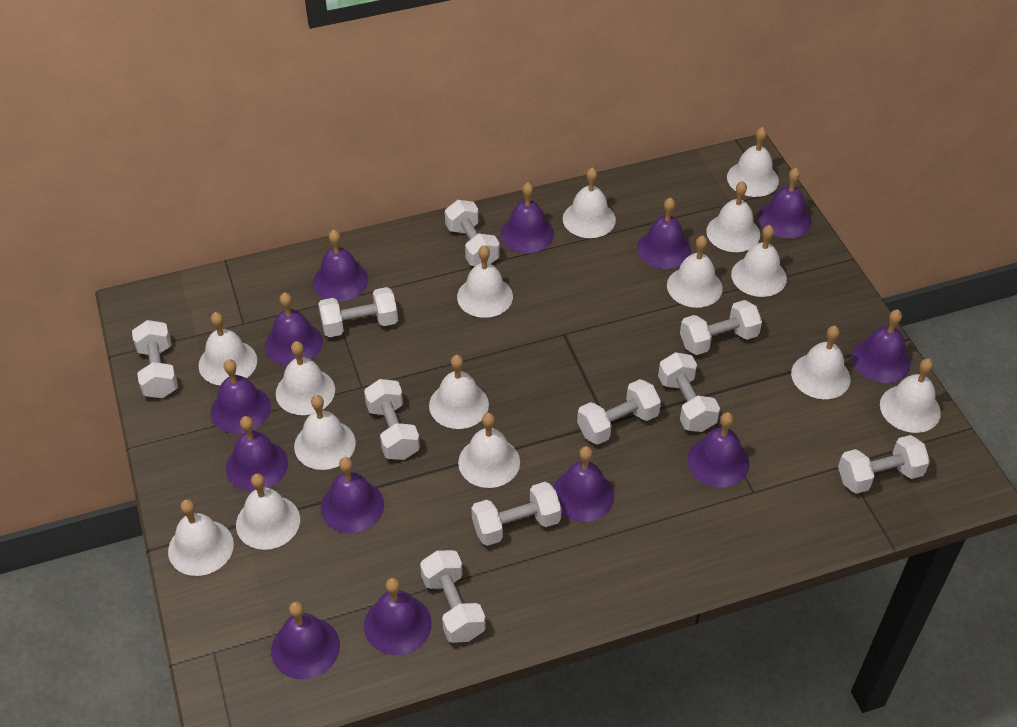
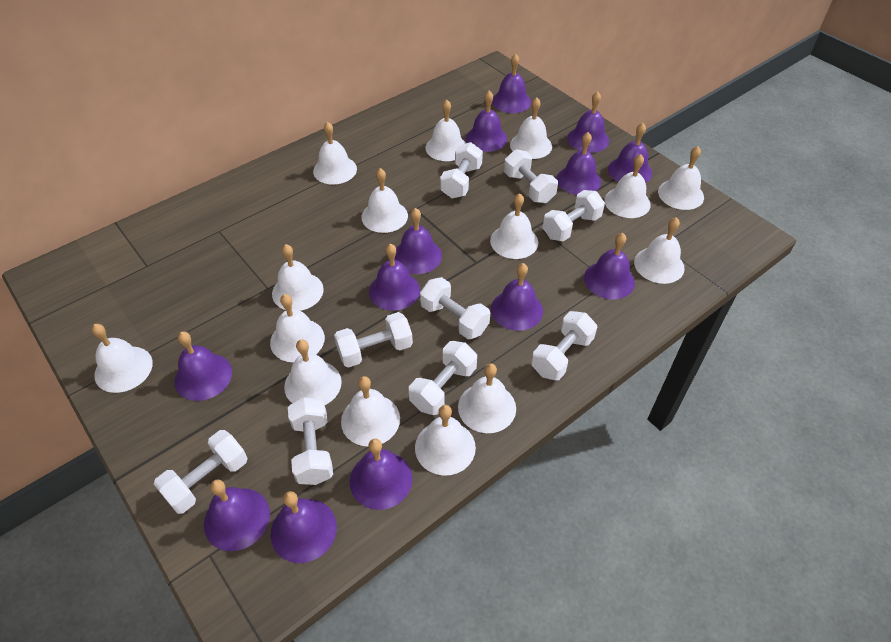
white dumbbell: [132,320,178,398] [318,287,398,337] [364,379,420,460] [420,550,486,643] [445,200,500,266] [471,482,562,546] [577,379,661,445] [658,352,720,432] [680,300,762,355] [838,435,930,494] = 10 -> [154,430,248,514] [288,397,333,485] [334,312,413,368] [409,341,477,415] [420,277,490,339] [440,142,483,198] [504,149,558,203] [531,311,597,380] [543,190,605,242] = 9

